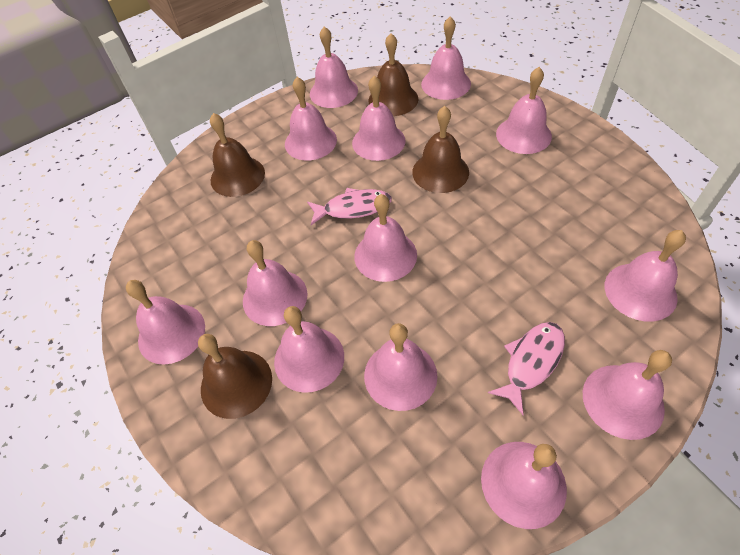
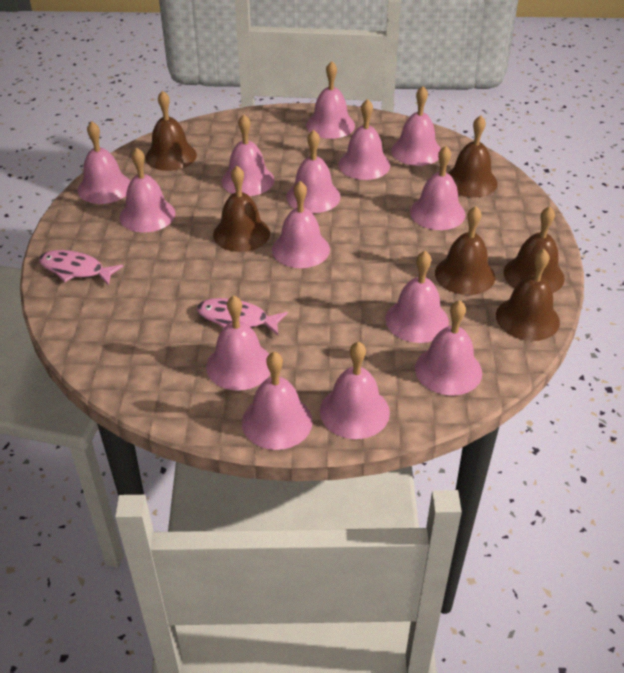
brown bell: [198,334,272,419] [210,113,265,197] [368,33,419,116] [412,106,469,193] = 4 -> [145,90,197,171] [213,166,270,252] [435,206,495,295] [448,115,498,197] [496,249,560,341] [504,206,565,293] = 6
pink bell: [126,280,205,365] [243,240,307,326] [274,306,344,393] [285,77,337,160] [310,26,358,108] [352,76,406,161] [354,194,417,282] [364,323,437,411] [421,17,471,100] [481,442,567,529] [496,67,552,154] [583,350,672,440] [605,230,686,322] = 13 -> [78,121,131,204] [119,147,175,232] [206,295,271,391] [221,114,274,196] [242,352,313,450] [272,181,330,268] [286,130,341,213] [306,61,355,139] [320,342,390,439] [339,99,390,180] [385,251,449,343] [391,86,441,166] [410,146,465,230] [415,300,482,396] = 14

